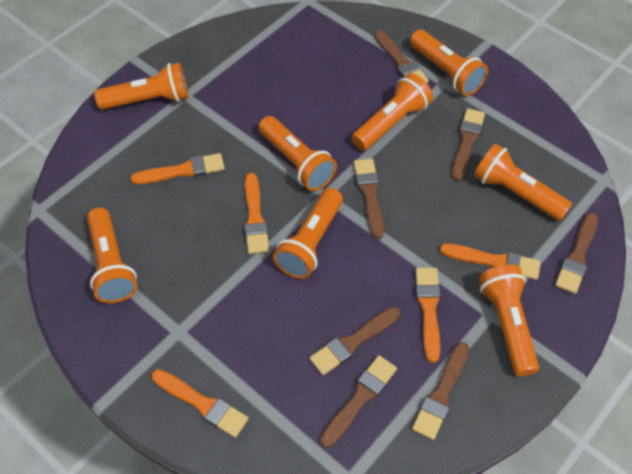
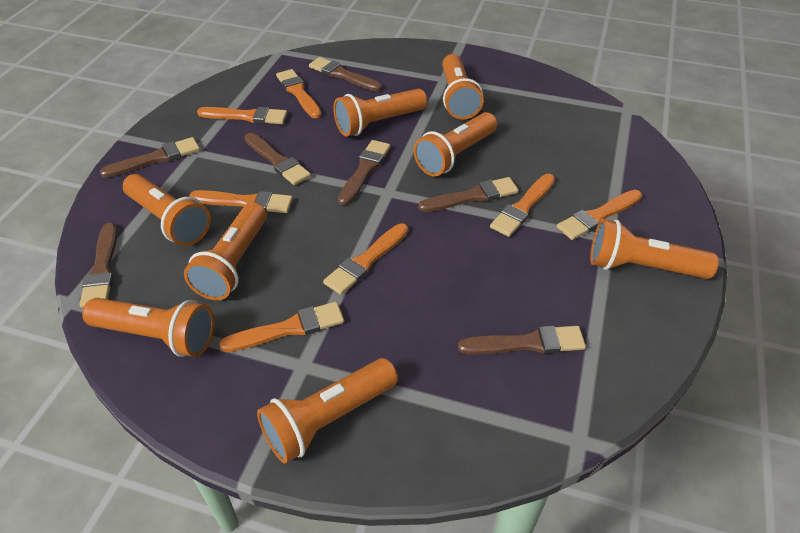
orange brush: [131,153,225,184] [152,369,249,438] [245,173,269,254] [415,268,441,363] [440,243,541,280] = 5 -> [189,190,293,213] [197,107,287,124] [219,302,344,352] [276,69,322,119] [323,223,408,295] [490,174,555,237] [557,190,642,240] = 7

